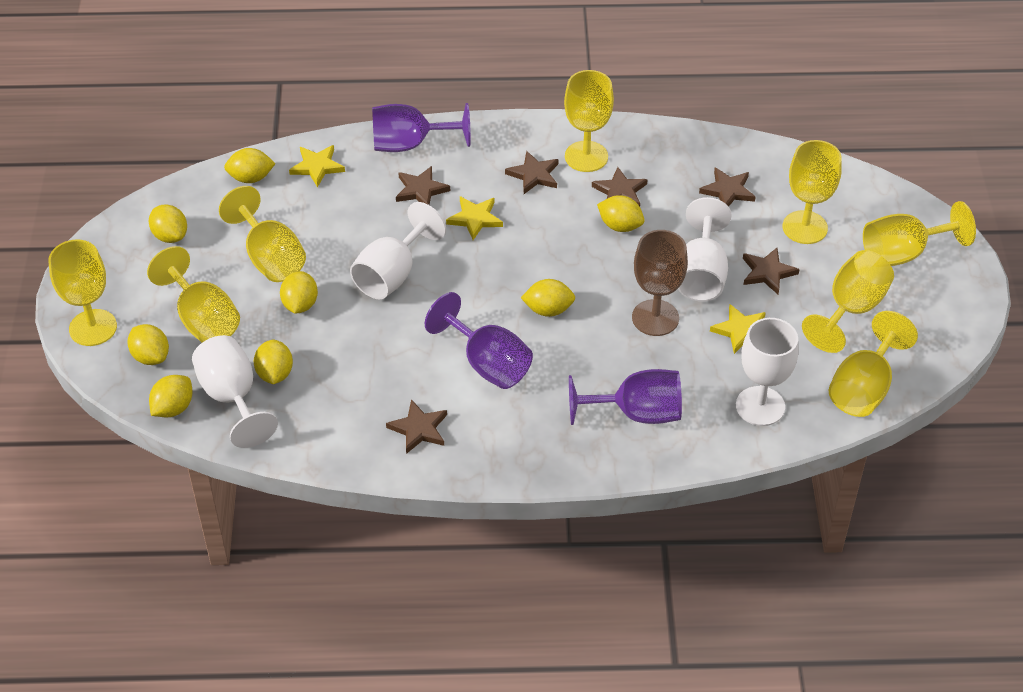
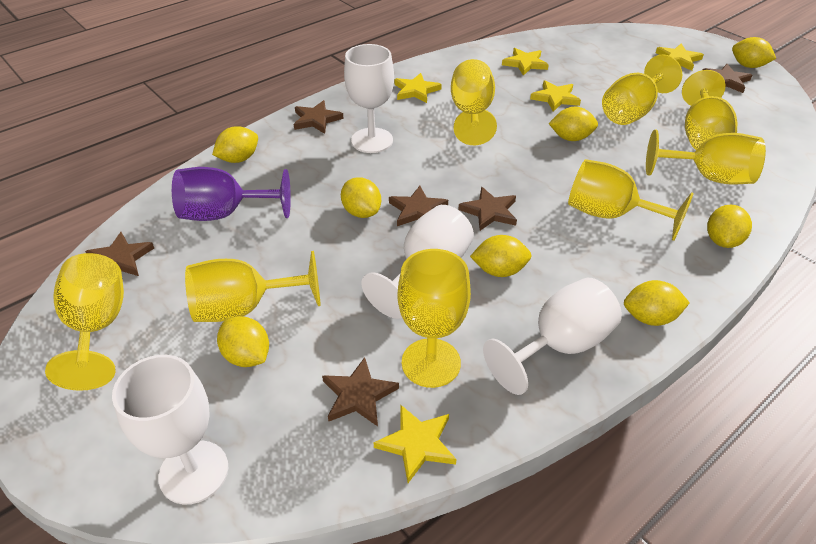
brown goblet: [632,230,688,336] = 1 -> none = 0
purple goblet: [372,103,471,152] [425,292,533,389] [569,369,682,425] = 3 -> [172,167,291,221] = 1
yellow star: [289,145,345,188] [446,196,503,240] [710,304,766,354] = 3 -> [374,404,456,483] [394,73,442,103] [502,48,549,76] [530,80,581,112] [656,44,704,71] = 5

